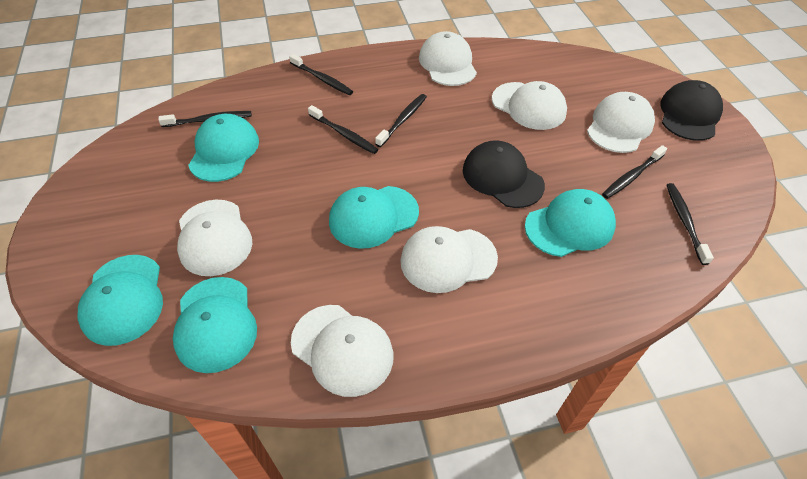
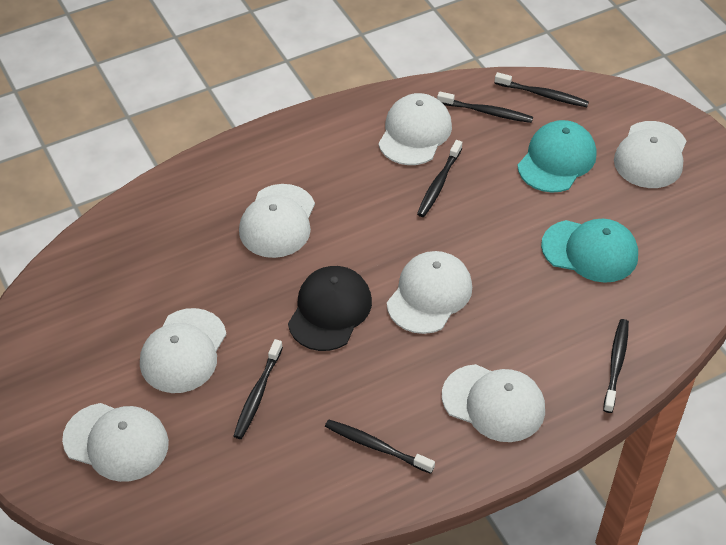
black cap: [463,140,545,208] [660,80,723,141] = 2 -> [288,266,372,351] = 1
turquoise cap: [78,255,163,346] [173,277,257,373] [188,114,259,182] [329,186,419,249] [525,189,616,257] = 5 -> [518,120,596,193] [541,219,638,283] = 2
white cap: [177,200,252,276] [291,305,394,397] [400,226,498,293] [419,31,477,86] [492,81,567,130] [587,92,655,153] = 6 -> [62,403,169,482] [140,308,227,393] [239,184,315,258] [378,93,452,165] [387,251,472,334] [442,364,545,442] [614,121,686,188] = 7

